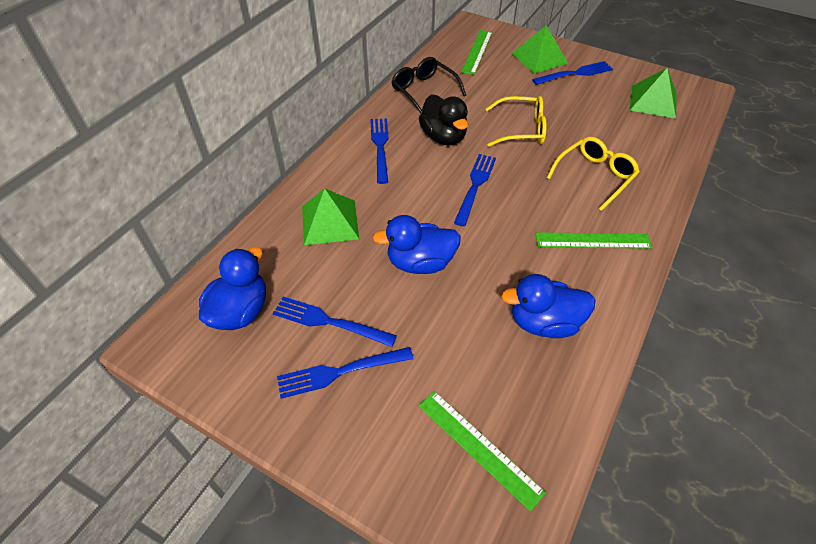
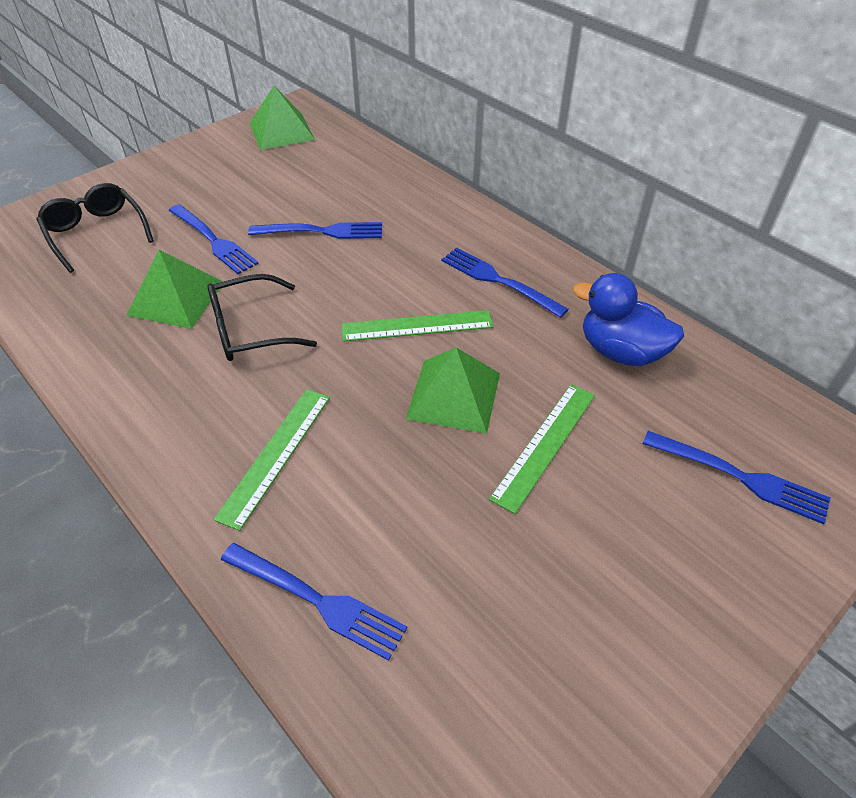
black duck: [419,94,468,145] = 1 -> none = 0
black glasses: [391,57,466,114] = 1 -> [36,183,154,273] [207,274,317,361] = 2
blue duck: [199,247,266,330] [373,215,461,274] [501,274,595,338] = 3 -> [573,273,684,366] = 1
yellow glasses: [486,96,547,147] [547,137,640,211] = 2 -> none = 0

